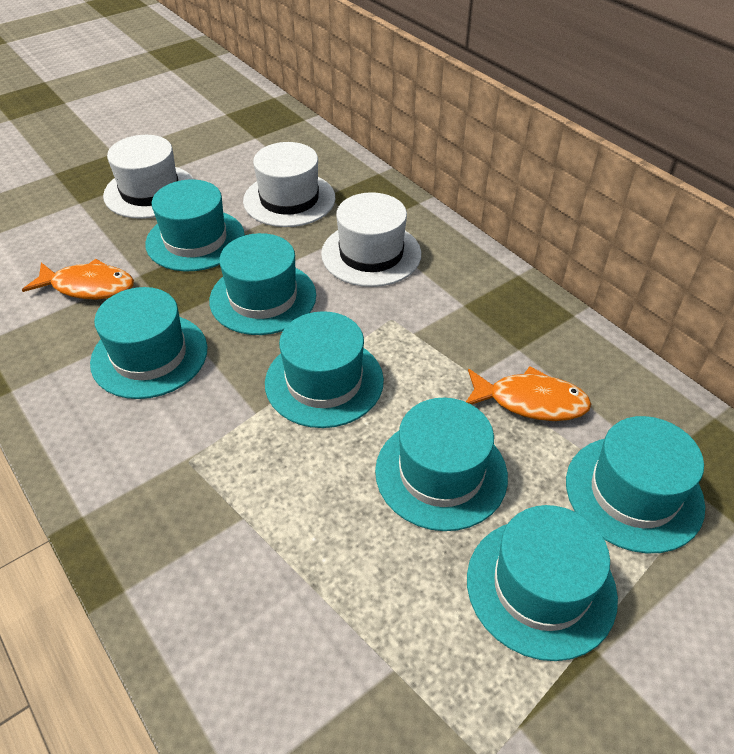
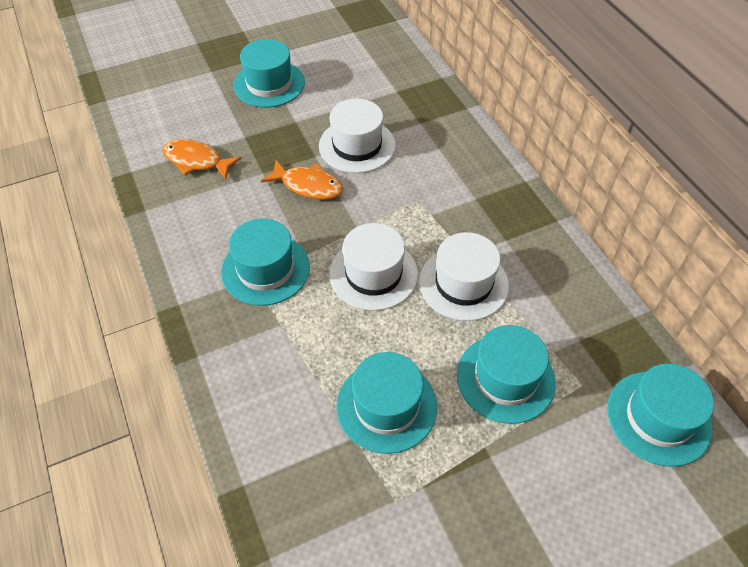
turquoise hat: [90,287,208,399] [145,179,245,271] [209,233,316,335] [265,311,384,428] [375,398,508,531] [467,505,618,661] [566,416,705,553] = 7 -> [221,219,310,306] [233,39,305,107] [336,352,437,454] [457,325,556,424] [607,364,714,467] = 5

